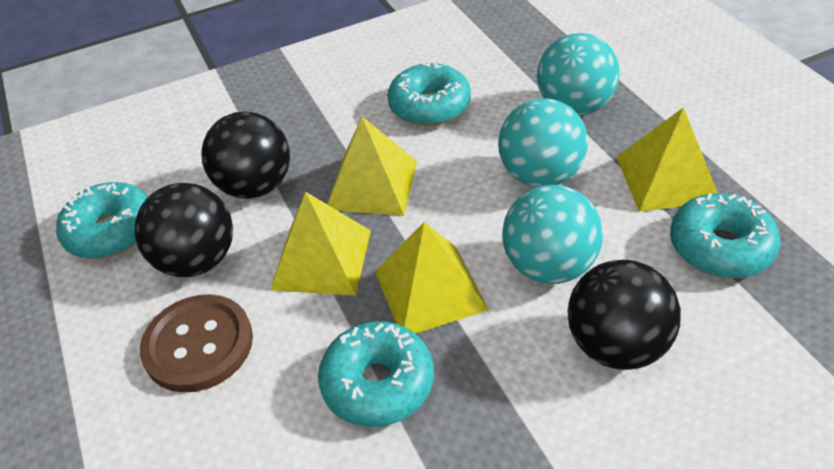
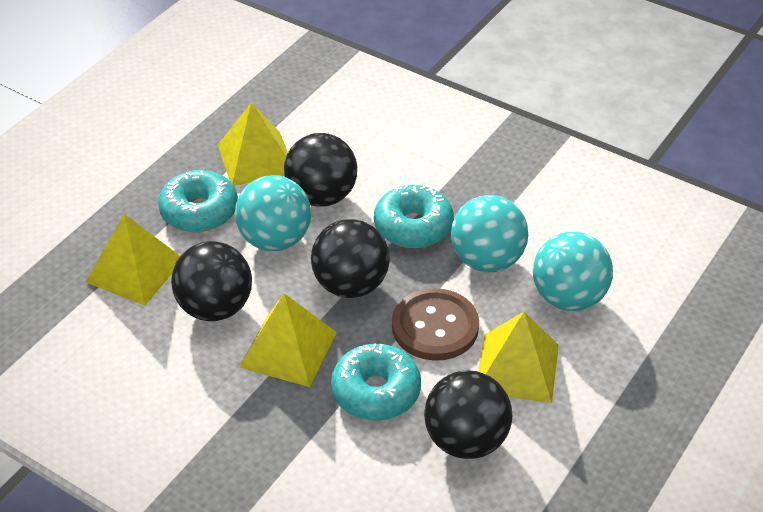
black ball: [135,183,233,277] [201,112,290,199] [567,260,681,370] = 3 -> [171,241,252,321] [284,133,357,207] [311,219,390,298] [424,371,512,459] = 4
turquoise donut: [56,182,148,259] [318,321,434,427] [387,61,471,126] [670,193,780,278] = 4 -> [158,170,238,232] [331,343,421,421] [374,184,454,248] = 3

